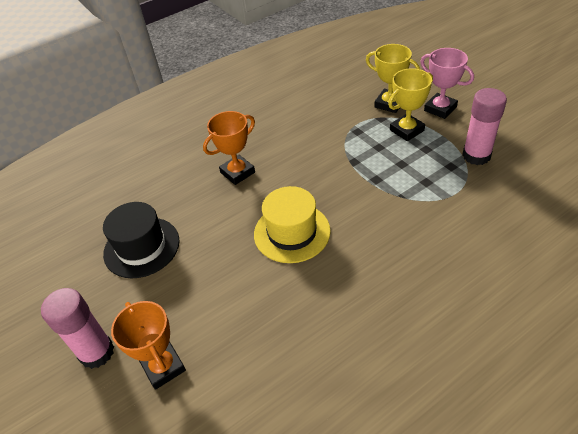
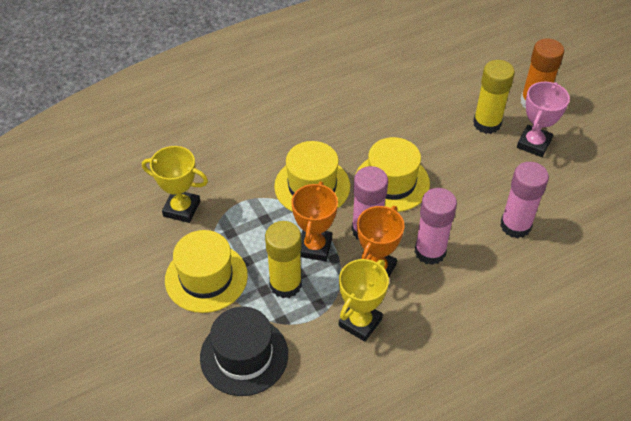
orange glue stick: none = 0 -> [521,38,564,108] = 1
pink glue stick: [41,288,114,369] [462,88,507,165] = 2 -> [352,166,388,240] [414,188,457,265] [500,162,549,238] = 3
yellow glue stick: none = 0 -> [265,221,302,298] [473,60,515,134] = 2
yellow hat: [254,186,331,263] = 1 -> [165,230,248,313] [274,141,350,212] [355,137,430,212] = 3

